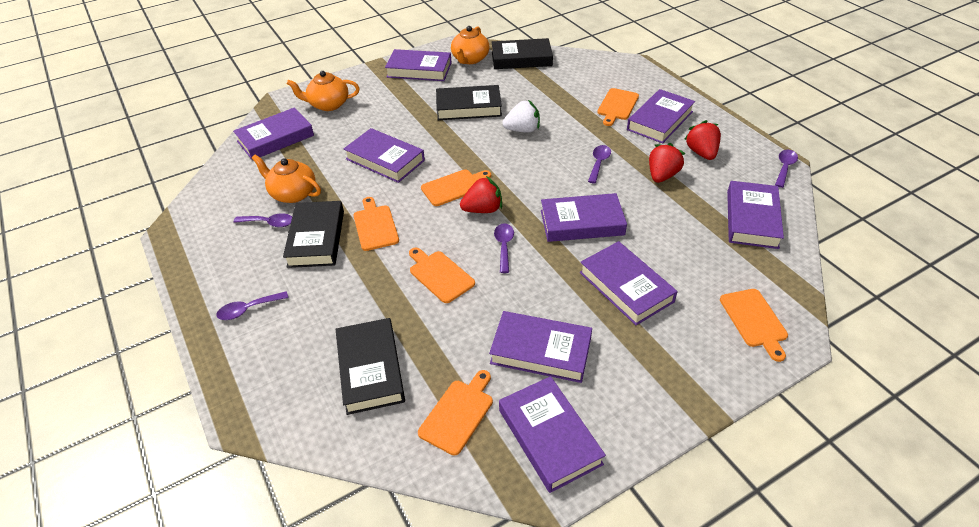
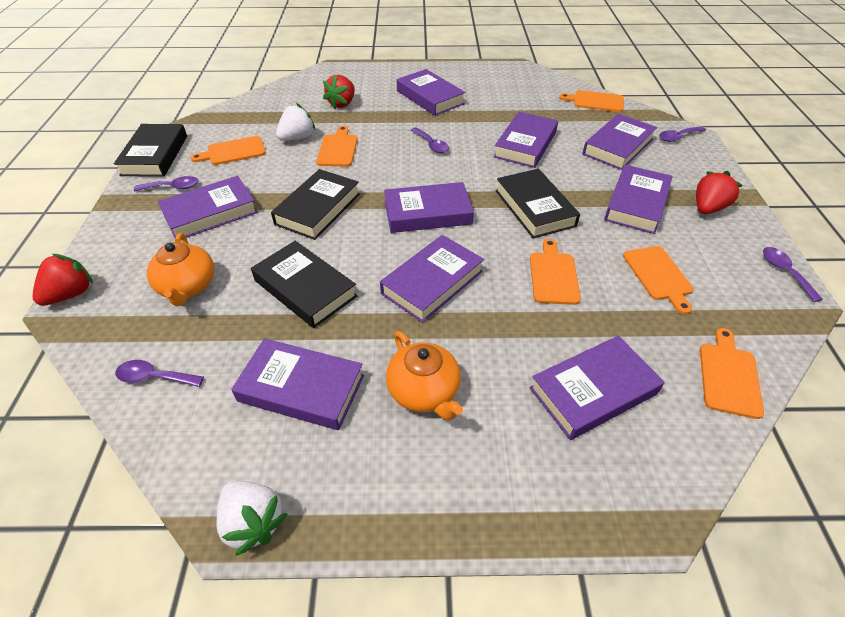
orange teapot: [252,155,321,203] [287,71,360,111] [451,26,489,64] = 3 -> [147,232,215,306] [386,331,463,421] = 2
white strawberry: [503,100,540,133] = 1 -> [217,481,288,556] [276,103,316,141] = 2

